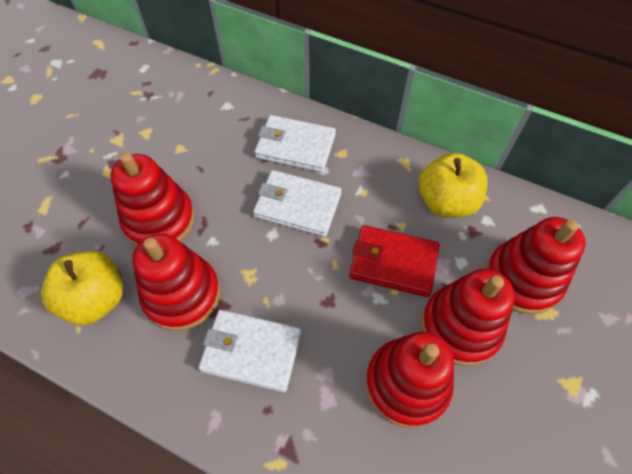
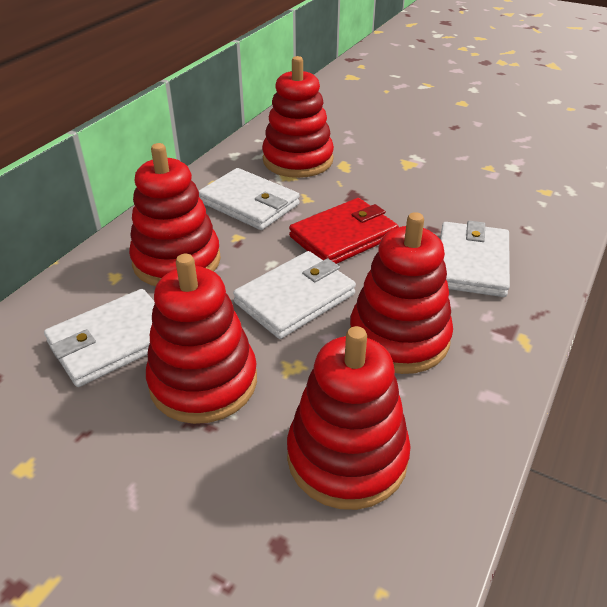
white wallet: [198,310,301,392] [253,170,341,237] [255,115,336,173] = 3 -> [44,289,155,387] [199,168,300,230] [233,251,356,339] [440,221,510,297] = 4
yellow apple: [41,251,123,325] [419,153,487,218] = 2 -> none = 0

